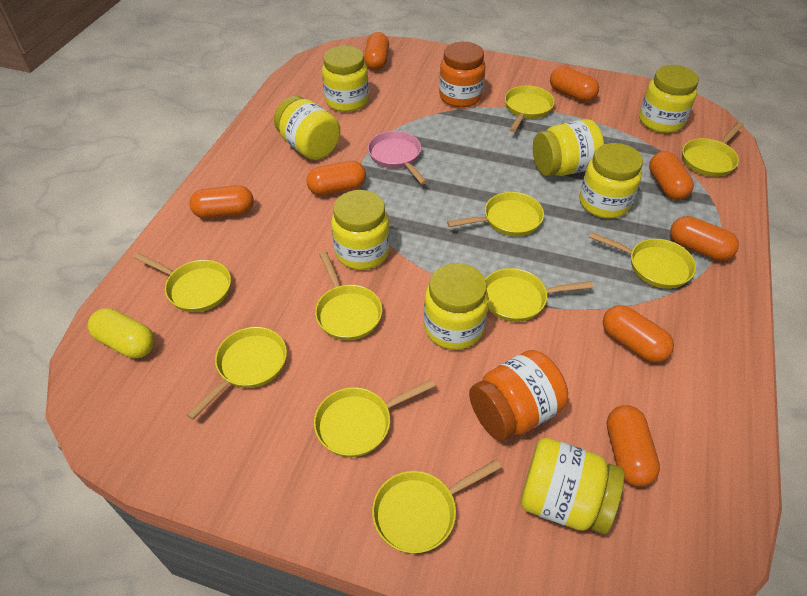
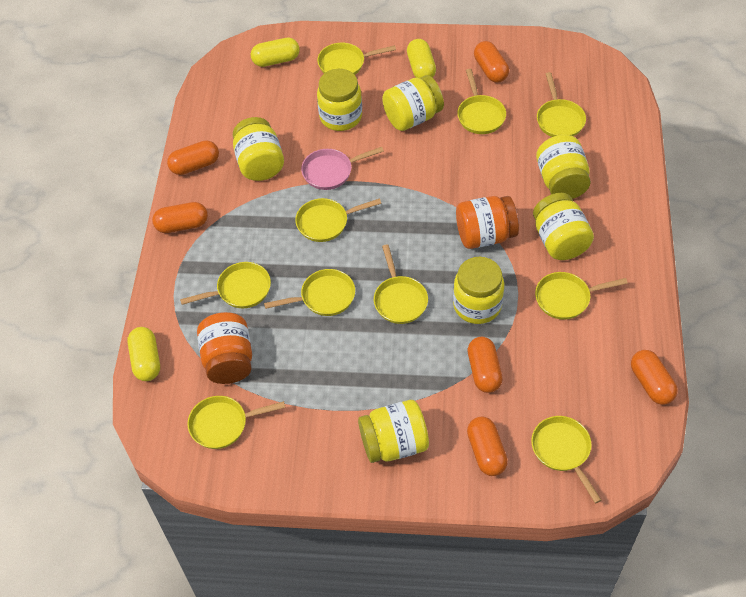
orange capsule: [189,185,254,219] [306,161,366,195] [364,32,389,70] [550,67,599,102] [603,305,674,363] [607,405,660,487] [649,151,694,200] [670,216,739,261] = 8 -> [152,202,208,233] [167,140,219,175] [467,417,508,476] [468,337,503,393] [474,41,509,83] [631,350,678,405] = 6
yellow capsule: [88,308,155,358] = 1 -> [127,327,160,381] [251,38,300,67] [407,39,436,78] = 3
yellow jar: [274,96,340,160] [322,46,369,112] [331,190,390,270] [424,263,489,350] [521,438,624,534] [533,119,604,176] [579,143,643,219] [639,65,699,133] = 8 -> [233,117,284,181] [317,69,362,131] [358,400,429,463] [382,75,444,131] [453,257,504,324] [533,193,594,260] [536,135,591,199] = 7

